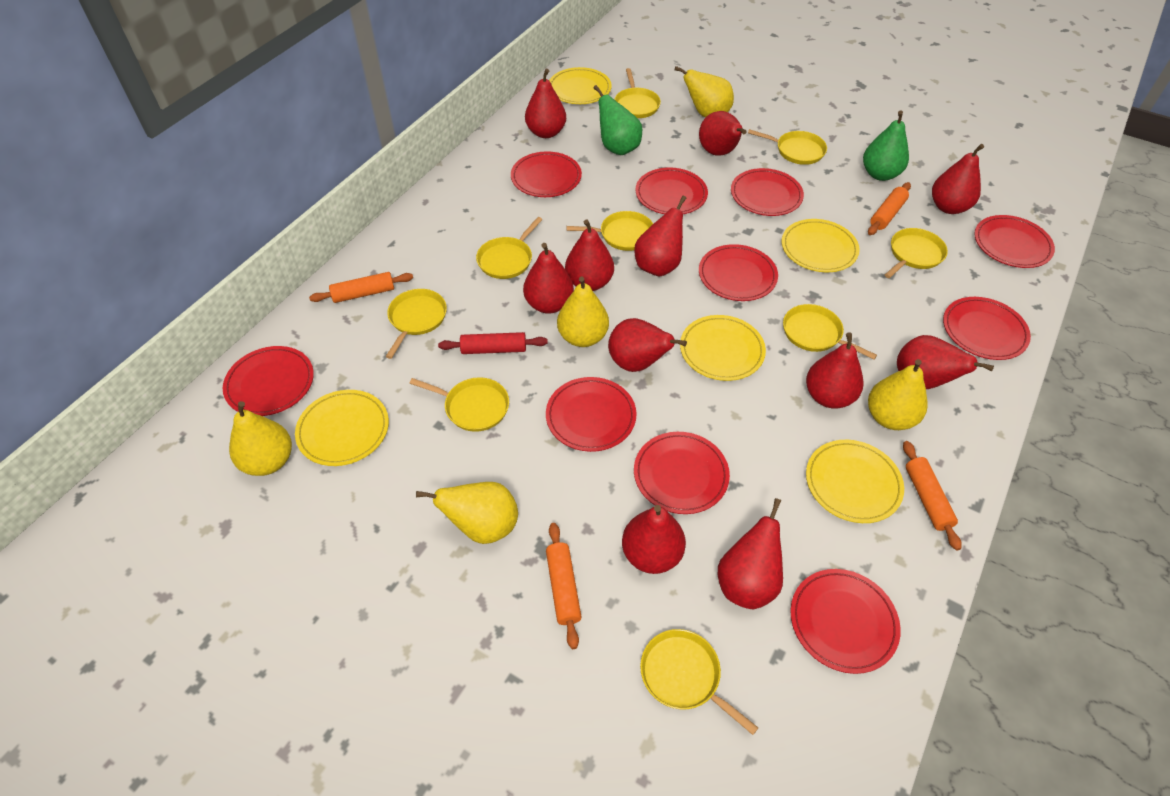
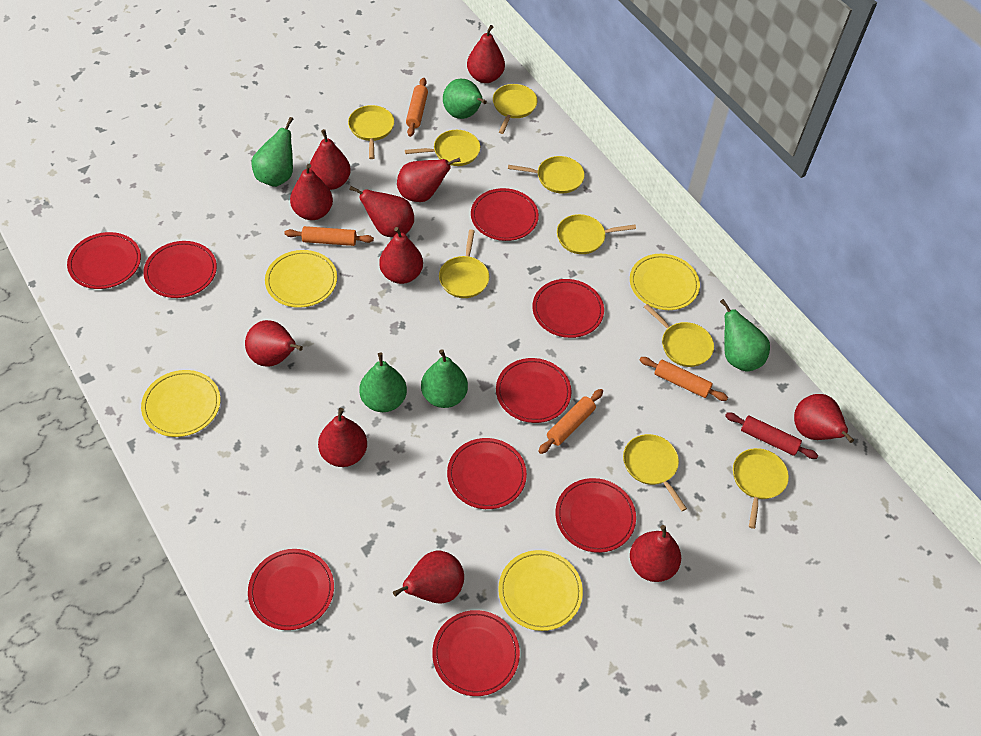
green pear: [594,85,642,155] [863,110,909,181] = 2 -> [252,117,293,187] [359,353,407,412] [421,349,468,408] [443,79,487,119] [720,299,770,371] = 5
red plate: [223,346,314,416] [511,151,582,197] [546,377,637,452] [634,432,730,514] [635,167,708,214] [699,244,778,301] [731,168,804,216] [790,569,901,674] [943,297,1031,360] [974,215,1055,268] = 10 -> [67,232,141,289] [143,241,217,298] [248,549,334,630] [432,610,520,696] [447,438,527,509] [471,188,539,241] [496,358,572,423] [532,279,604,338] [555,478,636,553] = 9
yellow pear: [229,401,292,476] [416,482,518,544] [557,277,609,347] [675,66,734,117] [868,359,928,430] = 5 -> none = 0
yellow plate: [295,390,389,466] [549,67,612,104] [680,315,766,381] [782,219,860,272] [806,440,904,523] = 5 -> [141,370,220,437] [265,250,337,308] [498,550,583,631] [630,254,700,310] = 4

